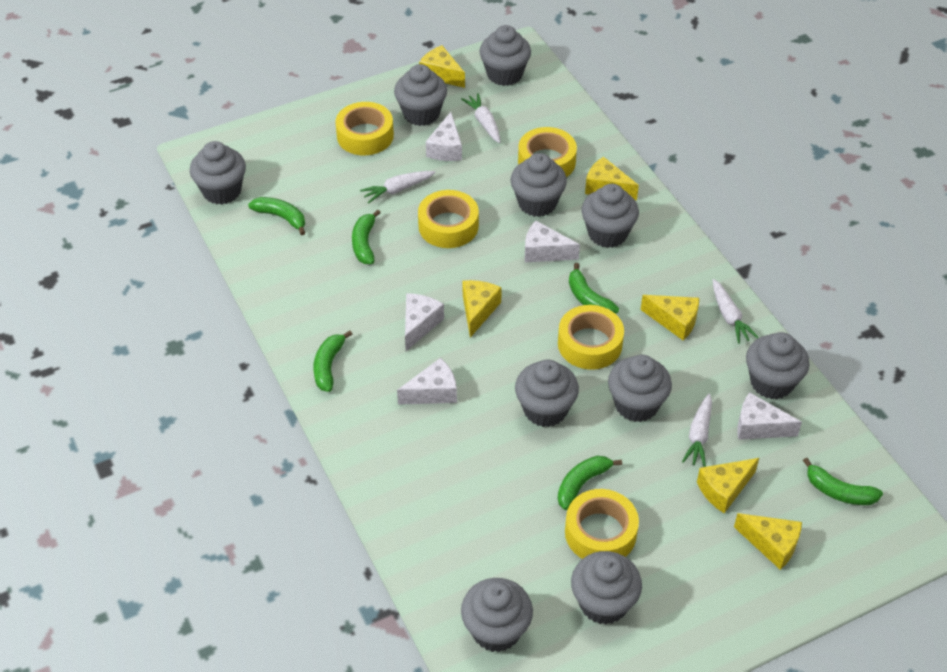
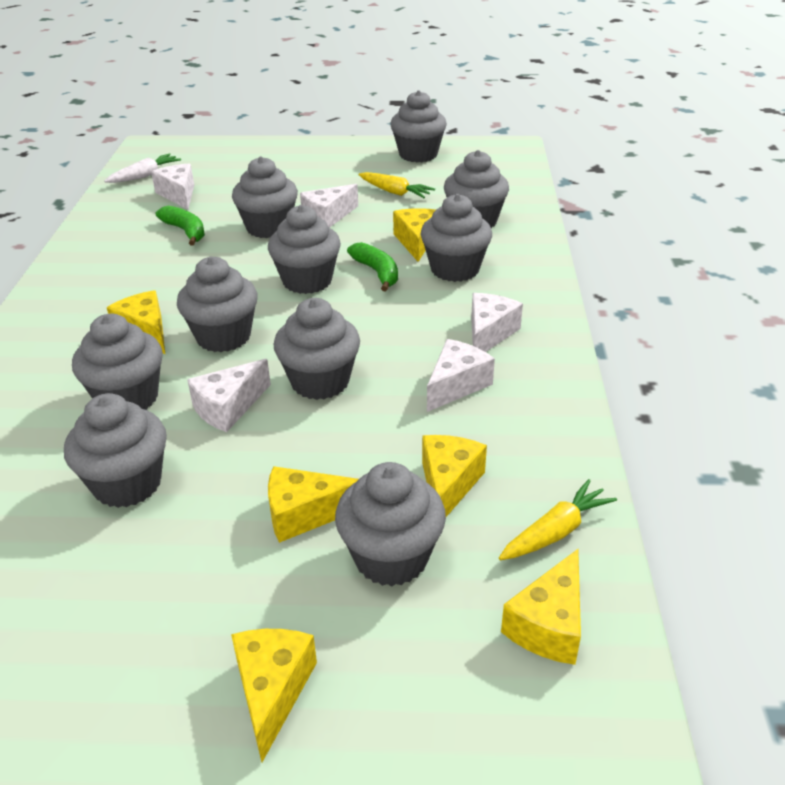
green banana: [248,197,305,235] [313,330,352,392] [352,210,381,264] [558,456,622,510] [569,263,619,314] [803,458,883,505] = 6 -> [156,206,205,246] [347,242,398,292] = 2
white carrot: [360,171,436,203] [461,93,500,143] [682,393,712,467] [713,279,759,344] = 4 -> [104,153,181,183] = 1
yellow carrot: none = 0 -> [359,172,435,198] [499,479,617,560] = 2
yellow tape: [335,102,394,155] [418,190,479,248] [518,127,577,177] [558,305,624,370] [565,489,639,559] = 5 -> none = 0

